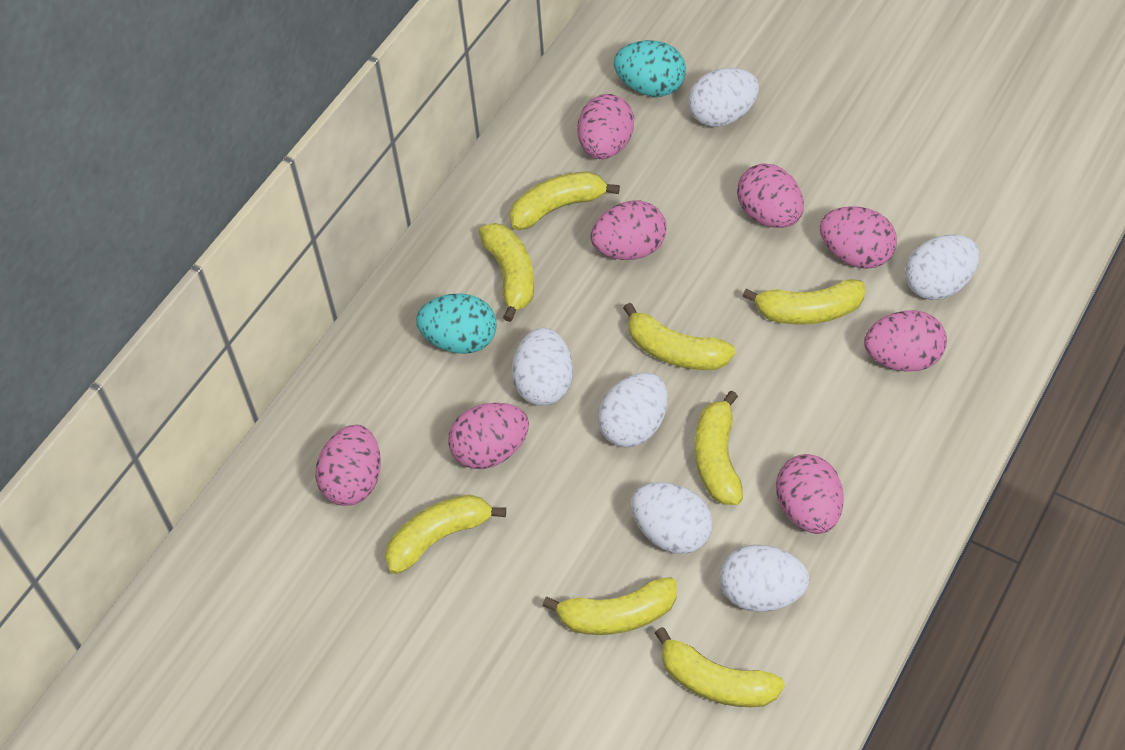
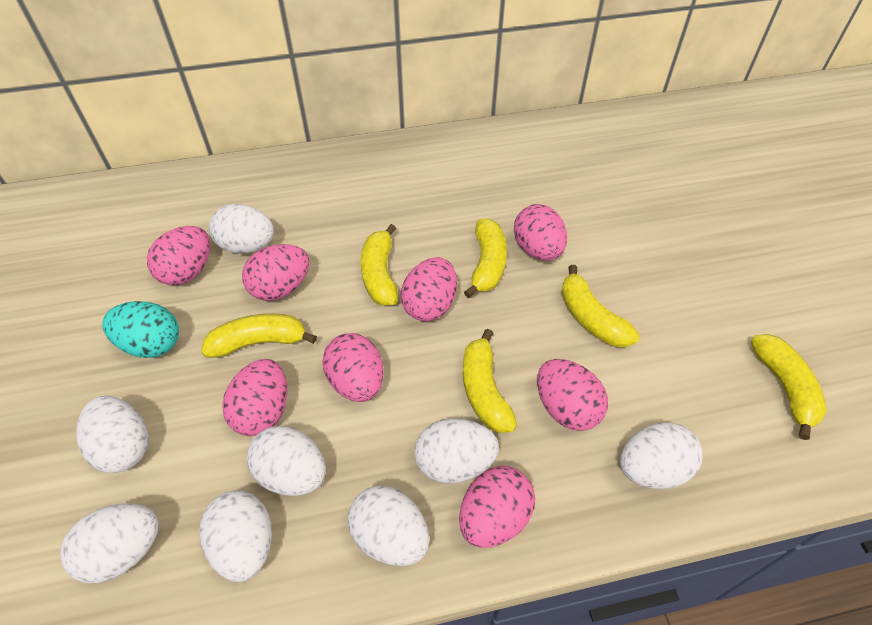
turquoise egg: [416,293,497,354] [614,40,686,97] = 2 -> [102,301,179,358] = 1
white egg: [512,328,573,406] [597,372,668,447] [631,482,713,554] [688,68,759,127] [719,545,810,612] [905,235,980,300] = 6 -> [60,503,159,583] [76,396,149,473] [199,490,272,582] [209,204,274,254] [247,426,326,496] [348,486,430,566] [415,418,499,484] [620,422,703,489] = 8
yellow banana: [385,494,506,574] [479,223,534,322] [510,171,620,230] [543,577,677,635] [623,303,736,370] [655,627,785,707] [695,391,743,505] [743,279,865,325] = 8 -> [201,313,317,358] [361,224,398,306] [463,329,517,433] [464,219,507,298] [561,265,640,347] [751,334,827,440] = 6

